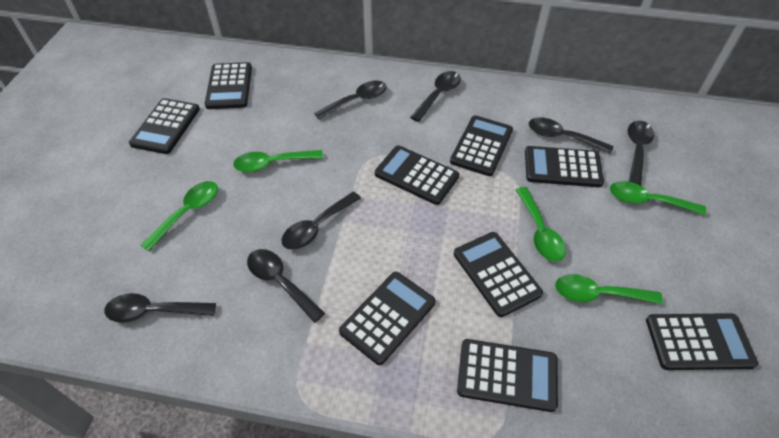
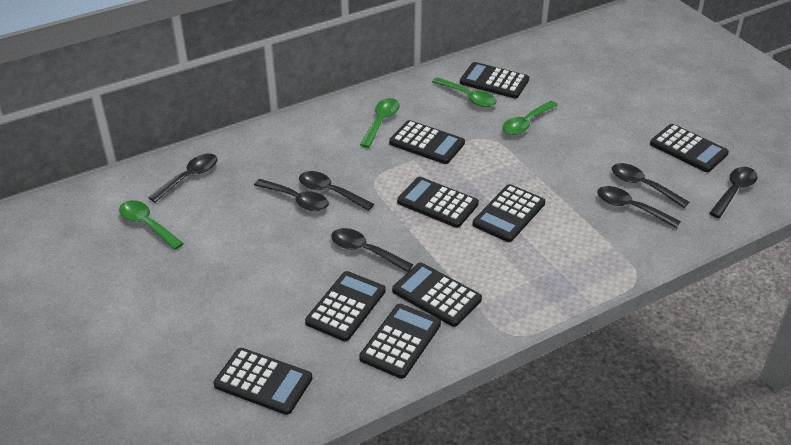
green spoon: [141,181,218,251] [233,150,323,172] [516,187,566,262] [555,274,663,304] [610,181,706,215] = 5 -> [119,200,184,250] [360,98,400,148] [432,77,497,107] [502,101,558,135] = 4

